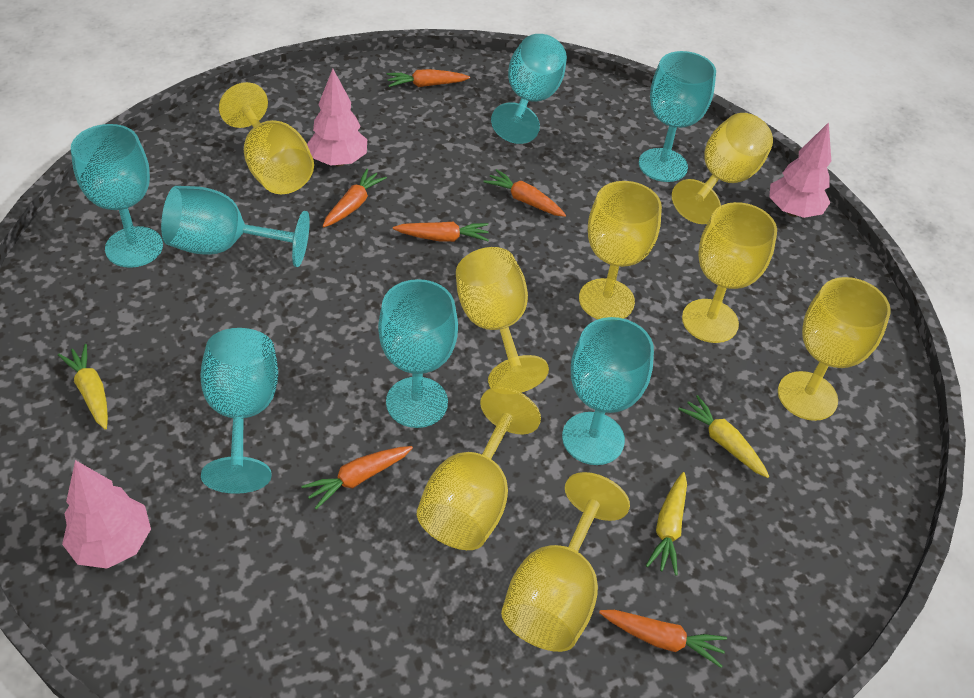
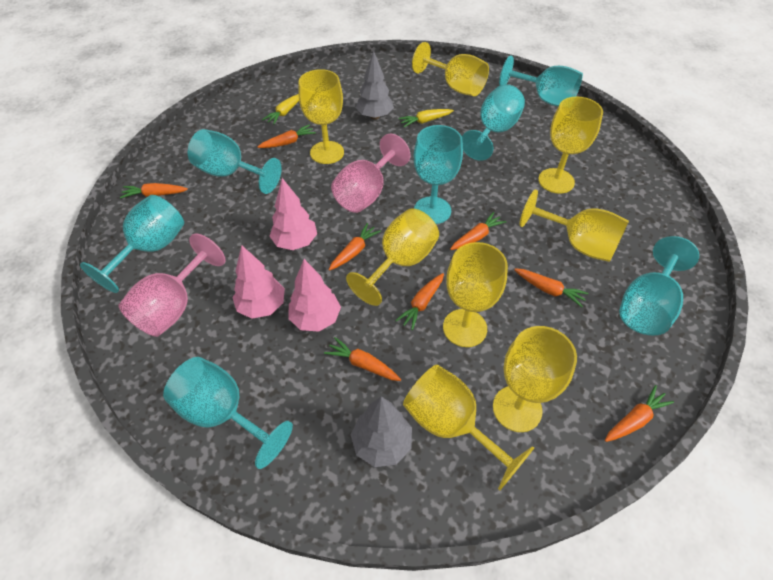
grey tree: none = 0 -> [351,397,412,467] [356,51,394,120] = 2
orange carrot: [302,446,413,509] [323,169,387,227] [386,69,470,87] [393,222,489,242] [483,169,566,217] [599,610,727,668] = 6 -> [120,183,188,198] [258,125,316,148] [324,337,401,381] [328,223,381,271] [395,273,444,330] [450,212,506,250] [514,269,589,307] [605,385,674,442] = 8
pink goblet: none = 0 -> [118,234,225,337] [331,134,411,213] = 2
yellow carrot: [58,344,108,429] [646,472,687,576] [678,395,769,478] = 3 -> [262,94,299,125] [398,109,454,127] = 2

